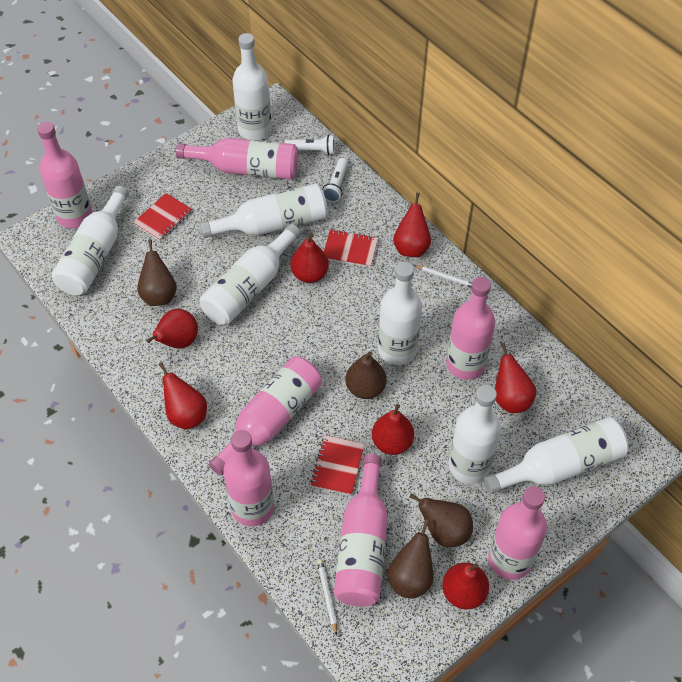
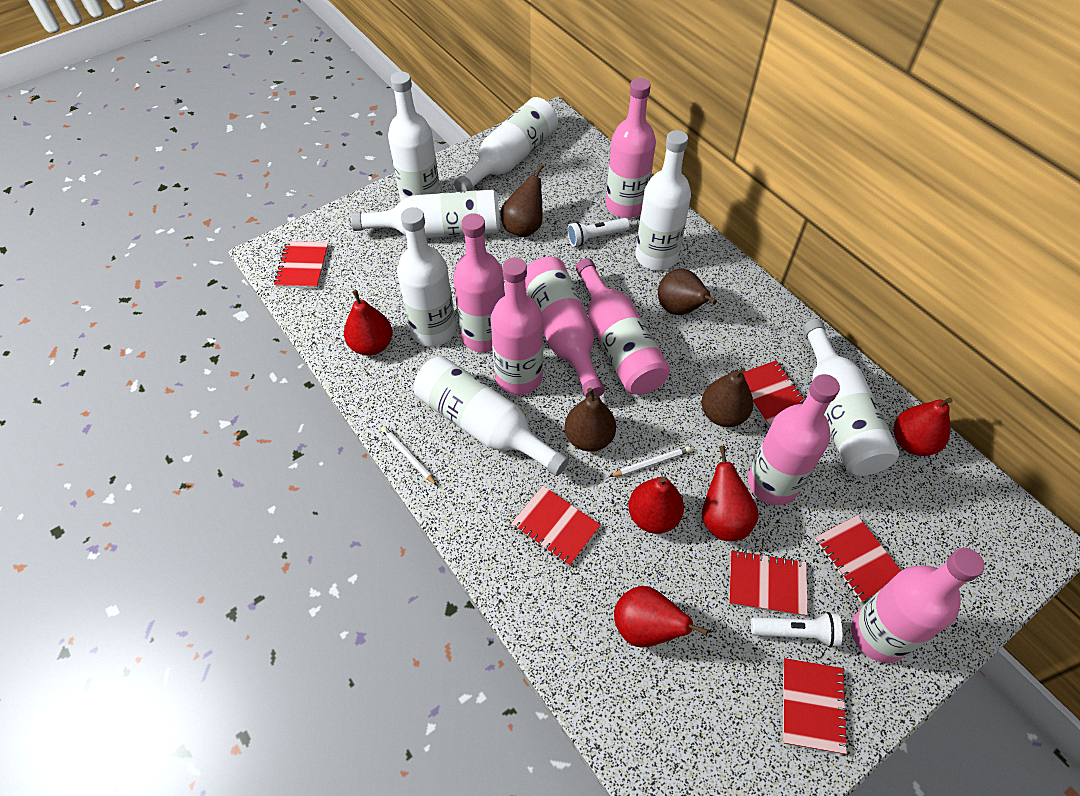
red notebook: [133,193,192,241] [310,435,365,495] [324,229,378,268] = 3 -> [274,241,329,289] [511,486,601,566] [729,550,808,616] [743,360,805,428] [783,658,848,754] [814,515,901,602] = 6
red pear: [147,309,198,348] [159,362,207,430] [291,234,329,283] [372,404,414,455] [393,193,431,257] [442,562,489,609] [495,343,536,413] = 7 -> [344,290,392,356] [614,586,708,647] [628,476,684,534] [702,446,759,541] [894,398,953,456] = 5

